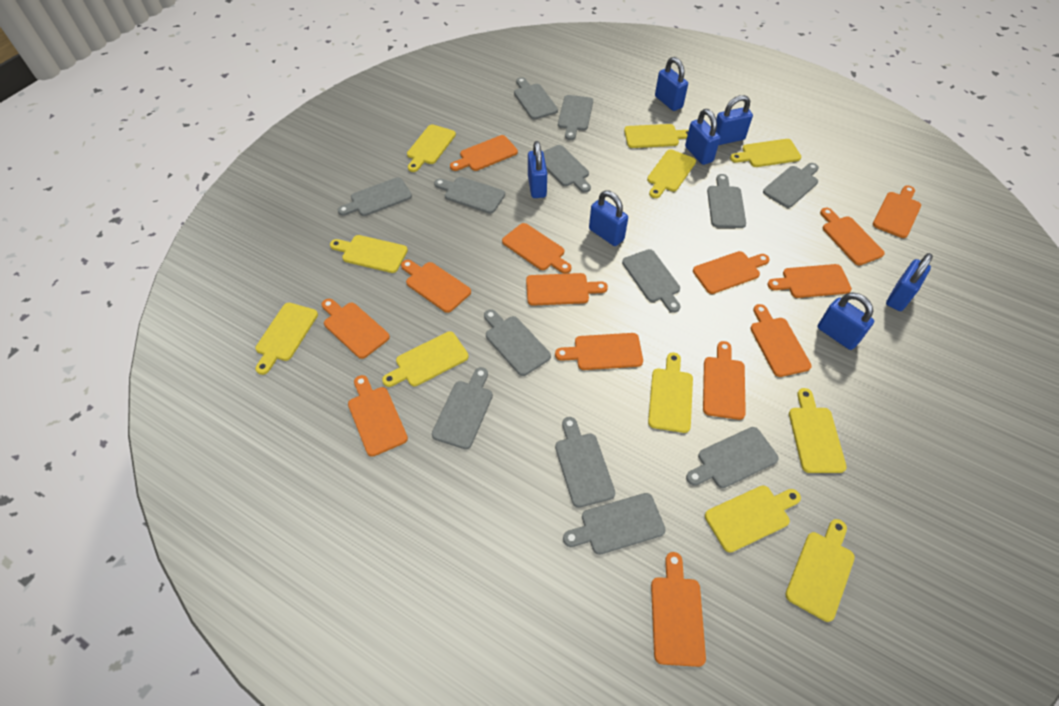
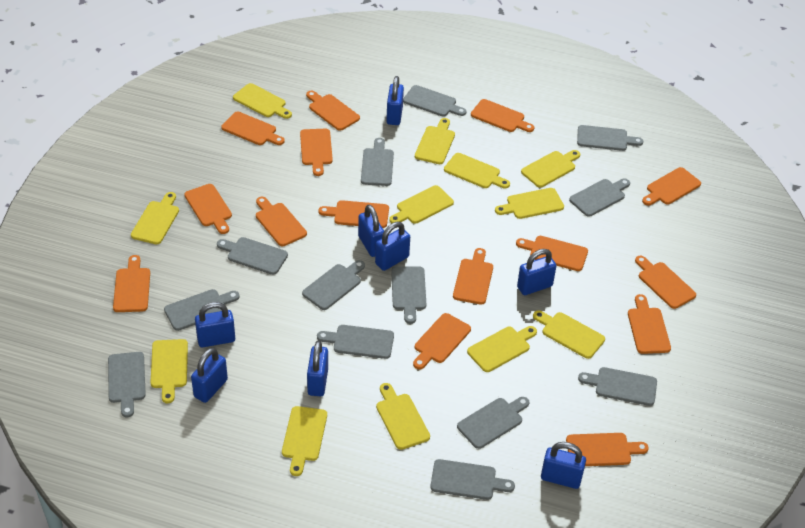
blue padlock: [528,141,547,198] [589,190,628,246] [655,57,688,111] [685,109,720,165] [716,95,753,145] [817,292,874,350] [886,253,933,311] = 7 -> [191,348,228,403] [195,302,235,347] [307,341,328,396] [358,205,384,257] [375,222,410,271] [386,76,404,125] [517,249,556,295] [541,442,586,489] = 8
orange cutting board: [322,299,390,359] [348,375,408,457] [401,260,471,313] [450,135,518,171] [502,223,571,274] [526,273,608,306] [555,333,643,370] [651,552,706,667] [693,251,770,294] [703,341,746,420] [750,304,812,377] [767,264,852,298] [820,208,885,265] [873,186,921,238] = 14 -> [113,255,150,312] [184,184,232,234] [221,112,285,145] [256,197,307,246] [300,129,333,176] [306,91,360,131] [318,200,389,228] [413,313,471,369] [453,248,493,305] [471,99,534,132] [516,236,588,271] [566,433,649,466] [628,294,671,354] [635,256,696,309] [642,167,701,206] = 15
yellow cutting board: [255,303,318,375] [330,235,408,273] [382,331,469,387] [407,125,456,172] [624,124,689,148] [647,150,696,198] [648,353,693,433] [705,485,801,553] [730,139,801,167] [785,519,855,622] [789,388,847,473] = 11 -> [131,192,179,244] [150,339,188,403] [233,83,292,119] [282,406,327,476] [376,383,430,450] [389,185,454,224] [415,118,455,164] [444,153,510,189] [467,326,537,372] [495,188,564,219] [521,150,580,188] [533,310,605,359] = 12

